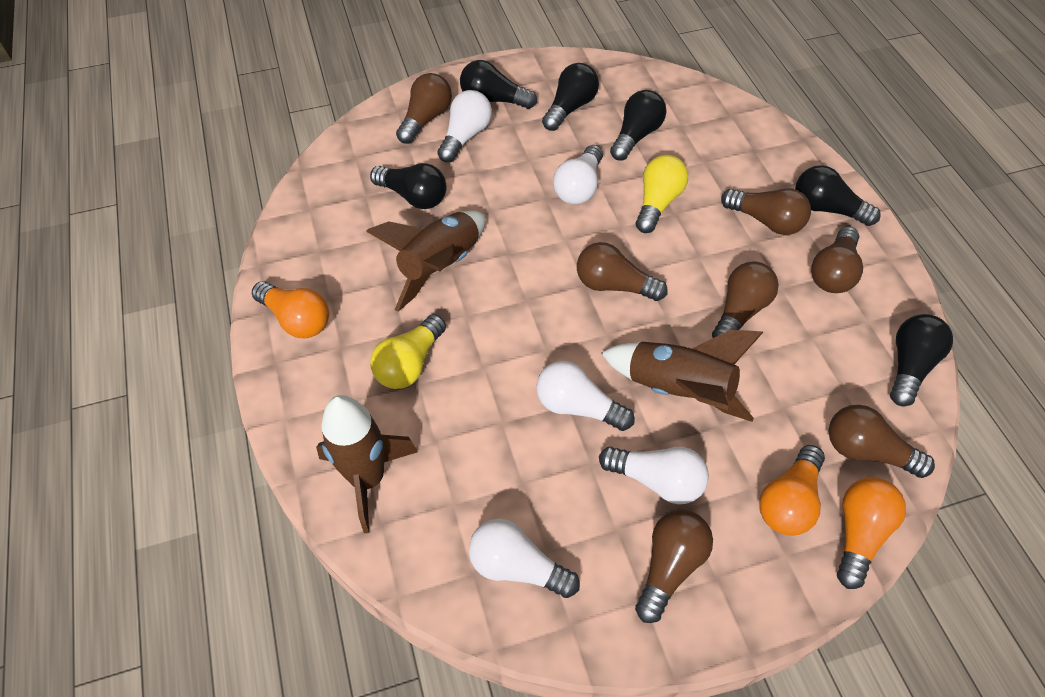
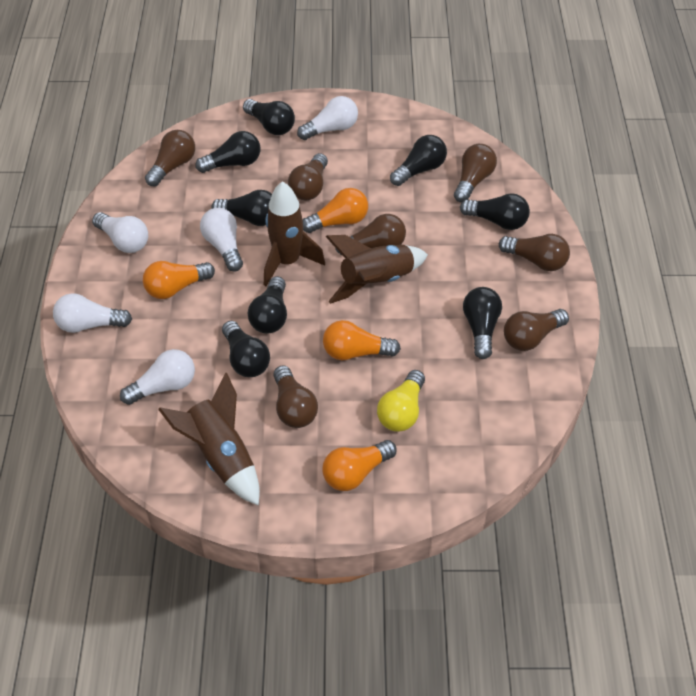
black light bulb: [370,163,447,209] [460,60,537,109] [542,63,599,131] [610,90,667,161] [795,165,881,226] [890,314,953,406] = 6 -> [196,131,260,173] [211,190,272,226] [222,321,270,377] [243,99,295,135] [248,276,287,334] [390,135,447,186] [460,193,530,230] [463,287,502,359] = 8
orange light bulb: [252,281,329,338] [759,445,825,536] [837,477,906,589] = 3 -> [143,261,215,299] [303,188,368,233] [322,440,396,491] [323,320,401,360] = 4
yellow light bulb: [370,314,446,389] [636,155,688,233] = 2 -> [377,370,425,432] = 1

